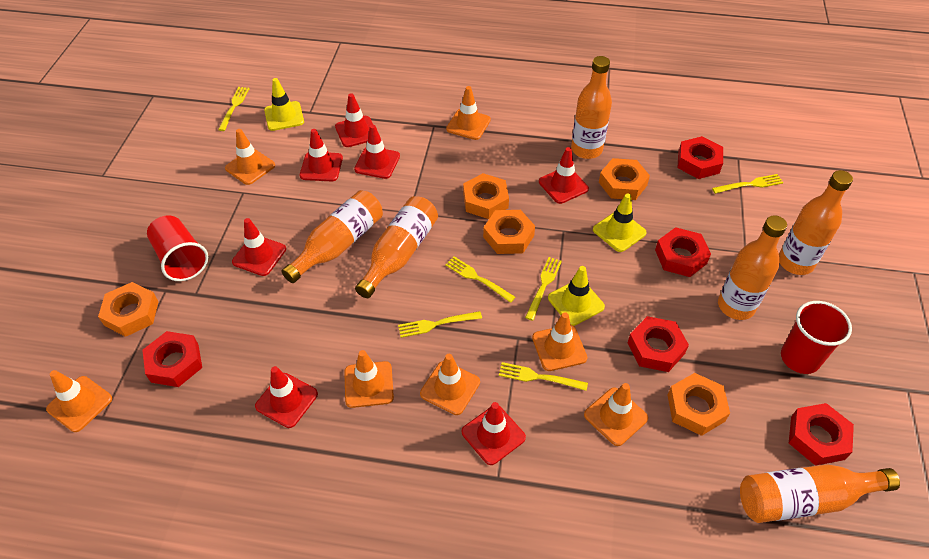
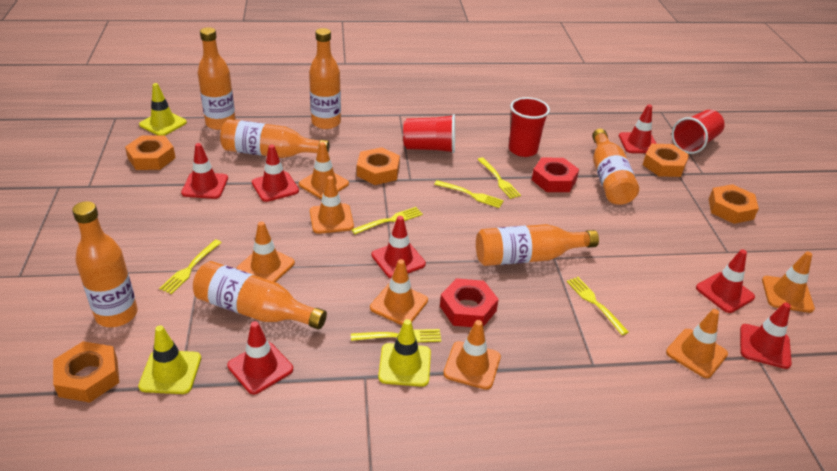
orange bottle: [282,190,383,283] [355,196,438,298] [571,56,612,159] [718,215,787,320] [740,464,900,523] [779,170,853,275] = 6 -> [72,201,138,327] [193,261,327,329] [198,27,236,130] [220,119,330,158] [309,28,341,129] [476,224,599,266] [592,129,639,205] = 7
red cup: [147,215,208,281] [781,301,852,374] = 2 -> [403,114,455,153] [509,97,550,157] [672,110,725,154] = 3
red nut: [142,331,202,387] [628,316,689,372] [655,227,711,277] [678,136,723,179] [789,403,854,466] = 5 -> [440,278,499,327] [532,158,579,192] = 2

